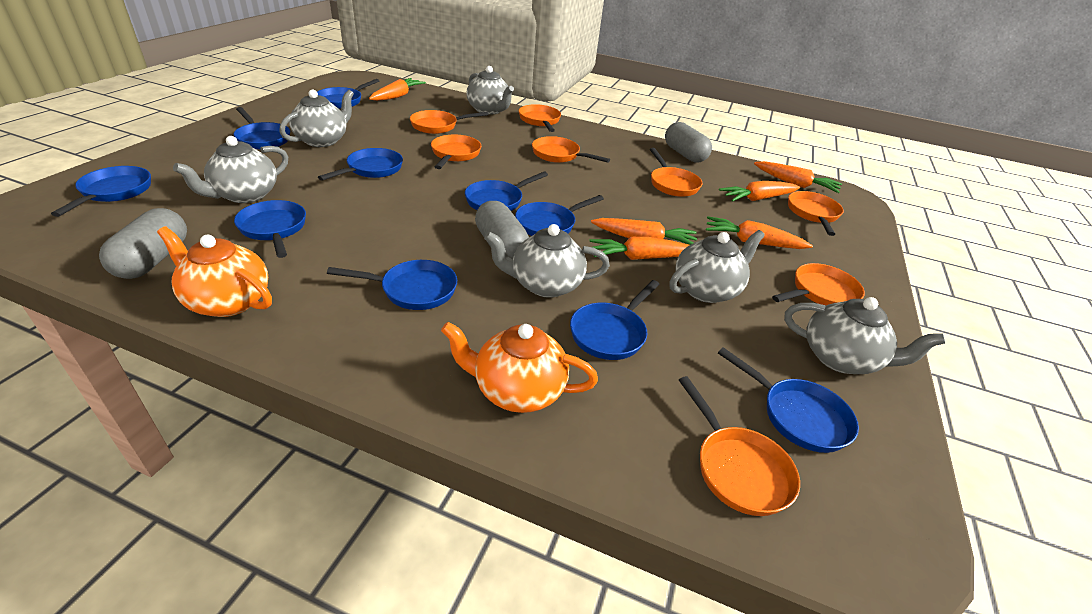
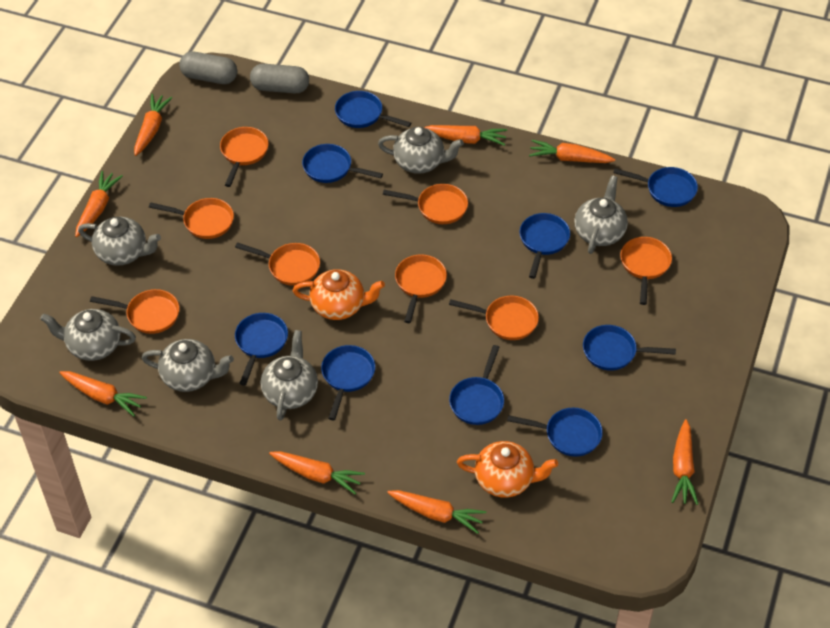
blue pan: [51,166,151,217] [234,107,290,150] [234,200,306,258] [317,79,379,109] [318,148,403,181] [327,260,457,310] [465,172,548,211] [515,195,604,236] [570,280,660,360] [718,347,859,453] = 10 -> [235,313,288,386] [302,144,383,183] [321,345,375,420] [335,91,411,128] [449,345,504,425] [507,408,603,457] [519,213,570,279] [583,325,676,371] [613,167,698,207] = 9
grey capsule: [99,208,187,279] [475,201,529,257] [665,122,712,162] = 3 -> [179,51,237,84] [250,64,309,93] = 2
orange carrot: [369,78,426,101] [589,237,689,260] [591,218,697,245] [706,216,813,249] [719,181,800,201] [754,161,842,193] = 6 -> [59,371,147,417] [75,171,123,237] [134,94,173,156] [269,451,365,494] [387,490,486,534] [424,125,507,146] [529,140,615,163] [671,419,698,505] = 8

